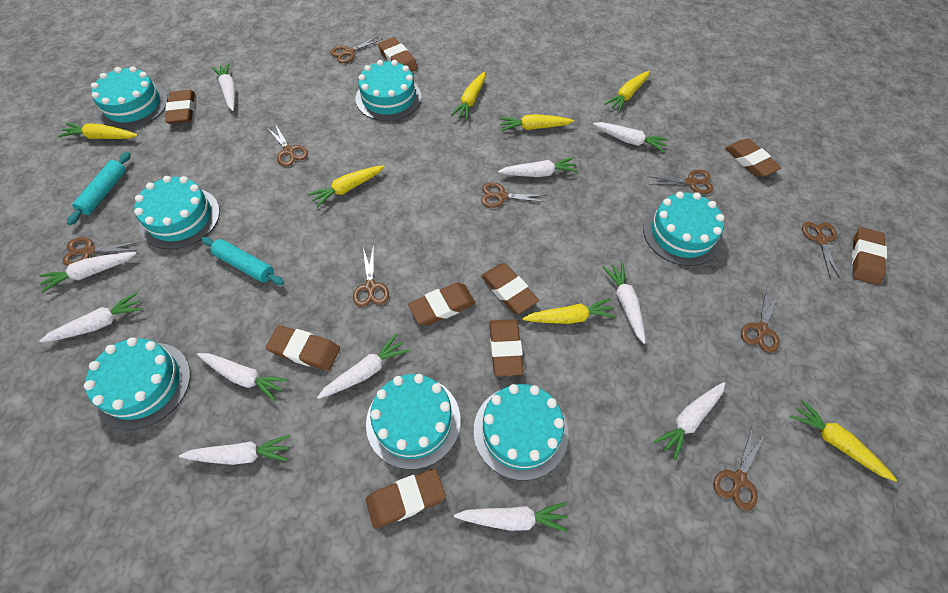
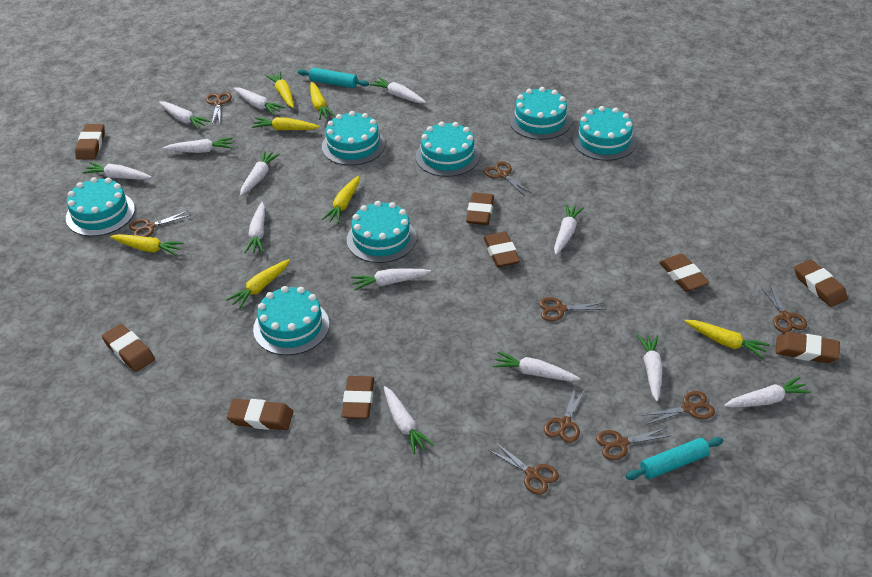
white carrot: [39,252,137,293] [39,292,143,343] [179,435,290,465] [197,353,288,402] [212,63,235,111] [317,334,409,399] [454,502,569,532] [498,157,578,177] [593,122,668,152] [602,263,646,344] [654,382,726,460] = 11 -> [82,162,152,180] [159,102,211,129] [163,138,233,153] [234,87,285,115] [240,151,280,196] [244,202,265,253] [351,268,431,291] [370,77,426,103] [384,386,434,454] [493,351,580,381] [554,204,584,255] [637,335,663,402] [724,376,811,407] = 13

